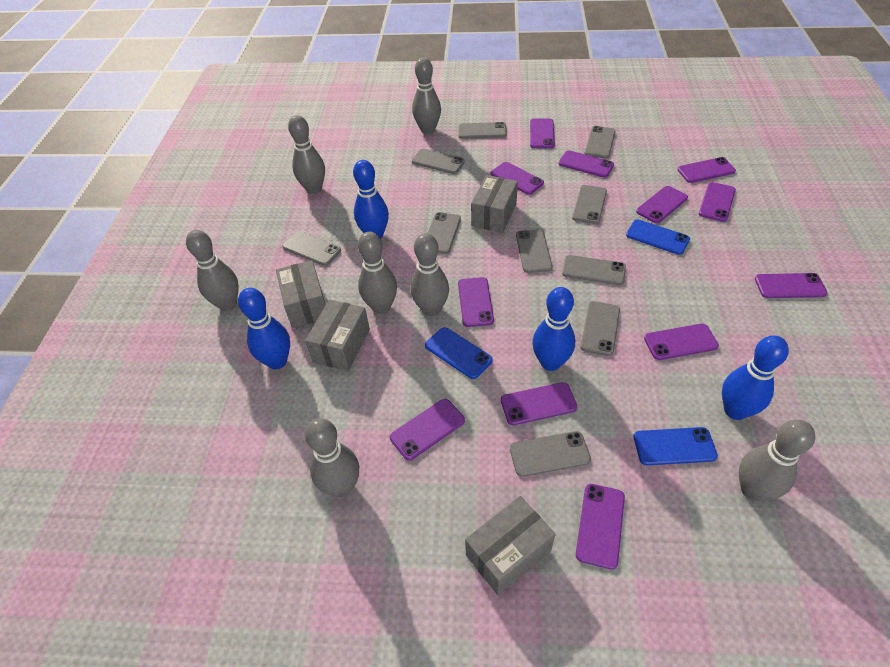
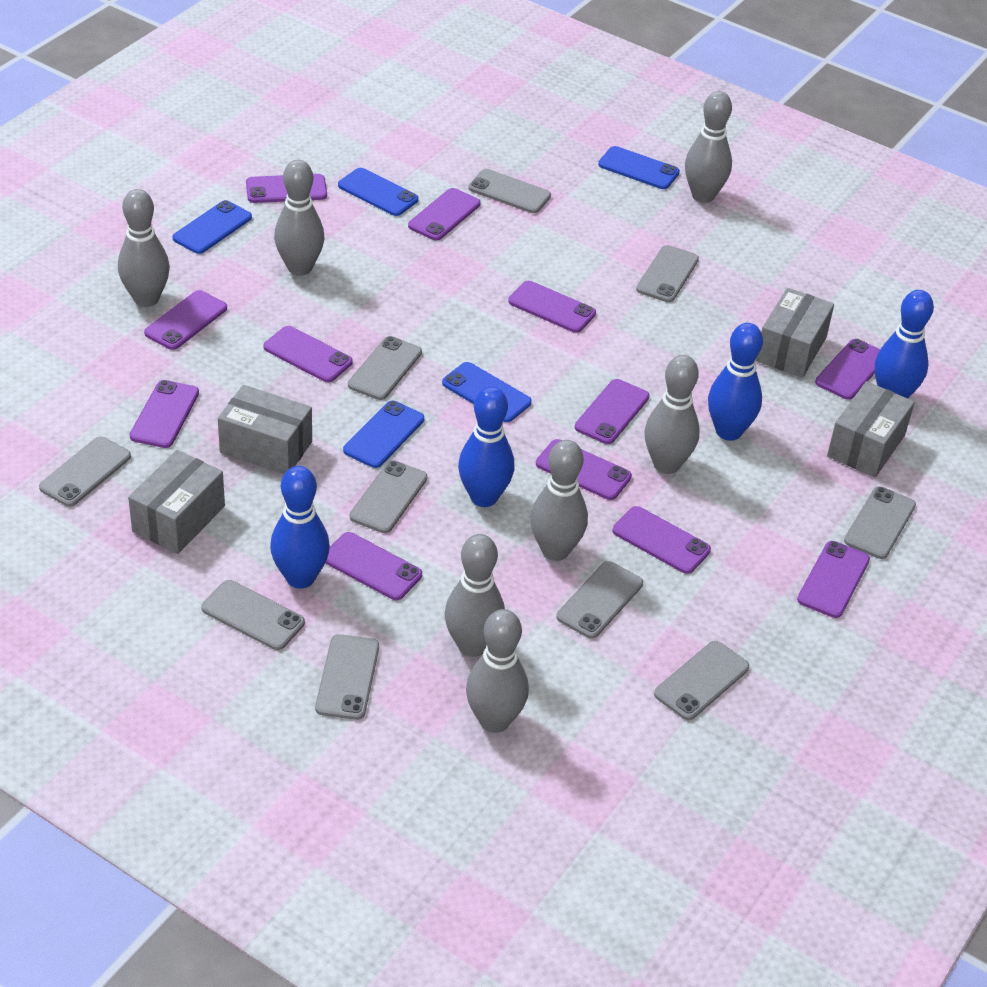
blue phone: [425,327,493,379] [626,219,690,255] [634,427,718,466] = 3 -> [172,200,252,254] [338,168,418,216] [343,401,424,468] [442,362,532,422] [598,146,680,189] = 5

